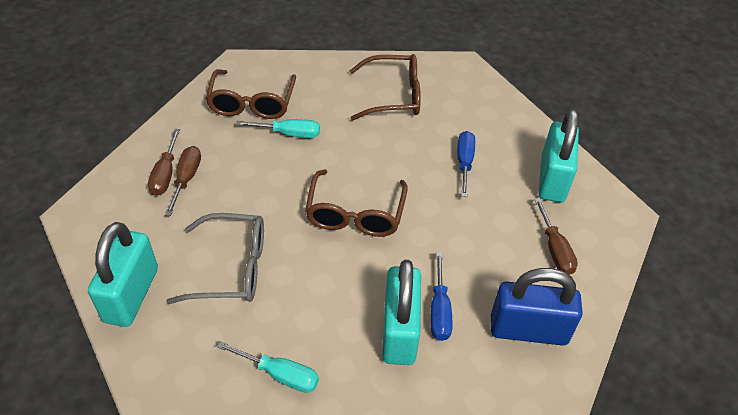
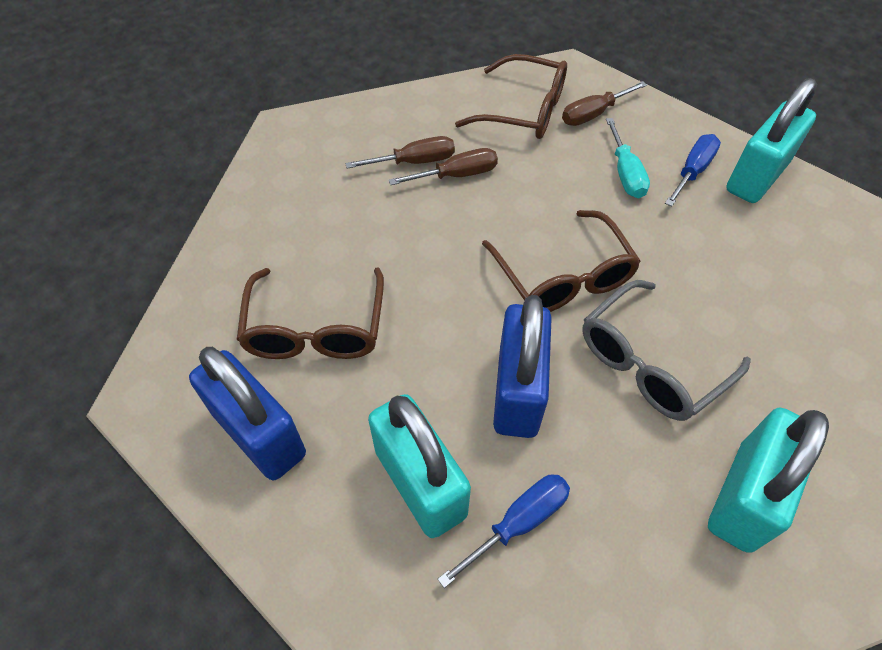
blue padlock: [491,268,583,346] = 1 -> [189,347,306,481] [493,295,552,438] = 2
turquoise screwdriver: [217,341,319,393] [236,119,320,138] = 2 -> [606,118,650,198] = 1

